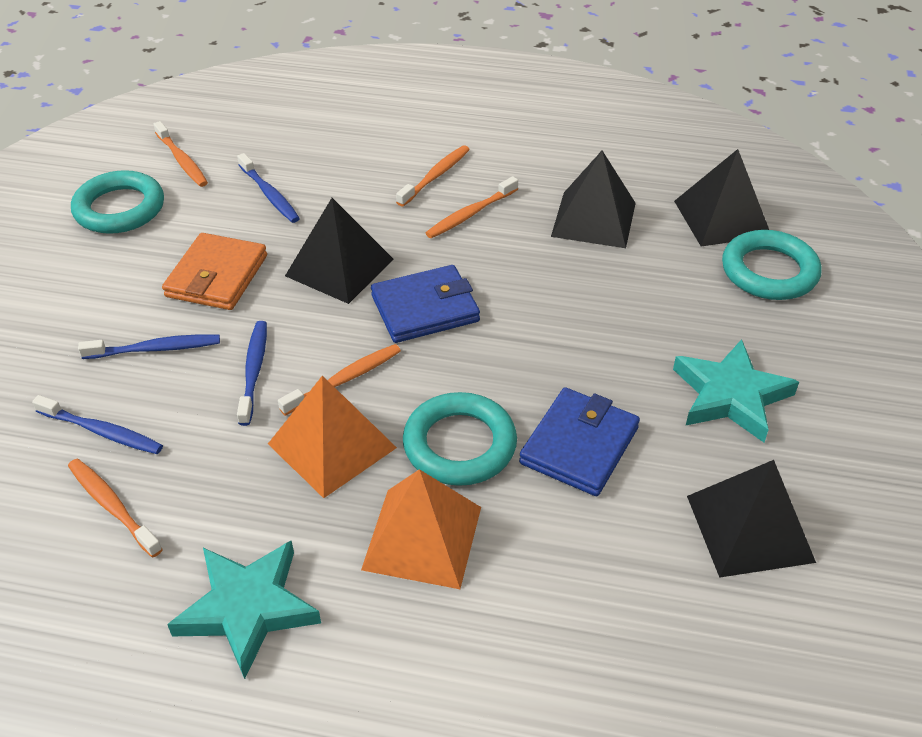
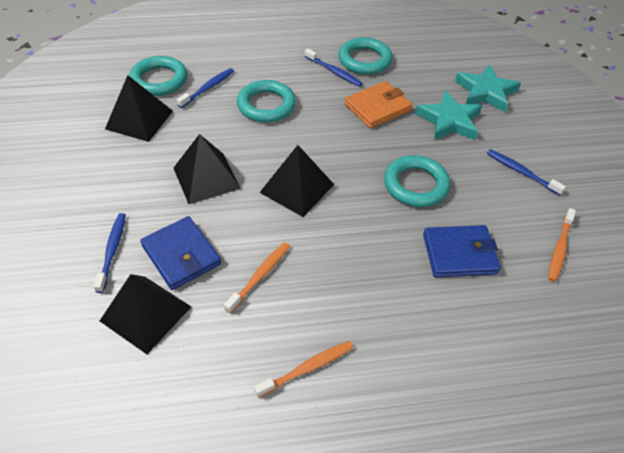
orange pyramid: [268,376,397,498] [361,469,481,589] = 2 -> none = 0
orange toothbrush: [68,459,163,557] [153,121,208,187] [278,344,401,416] [396,145,470,207] [426,176,518,238] = 5 -> [224,242,290,313] [254,341,353,398] [548,208,576,282] = 3
turquoise ring: [71,170,164,234] [403,392,517,486] [722,230,822,300] = 3 -> [129,56,187,96] [237,80,296,123] [338,37,392,75] [384,155,450,207] = 4

